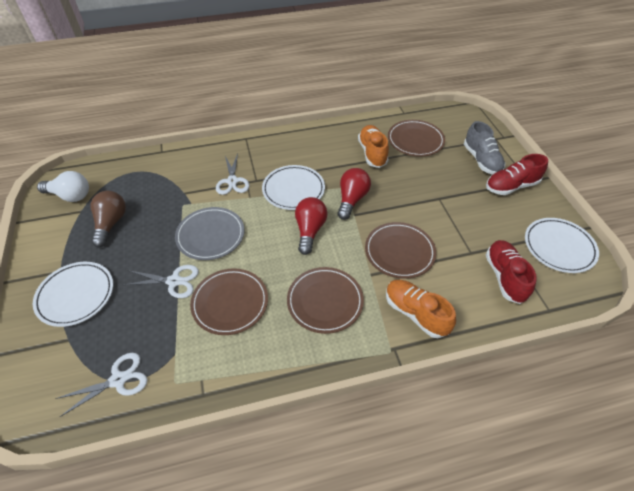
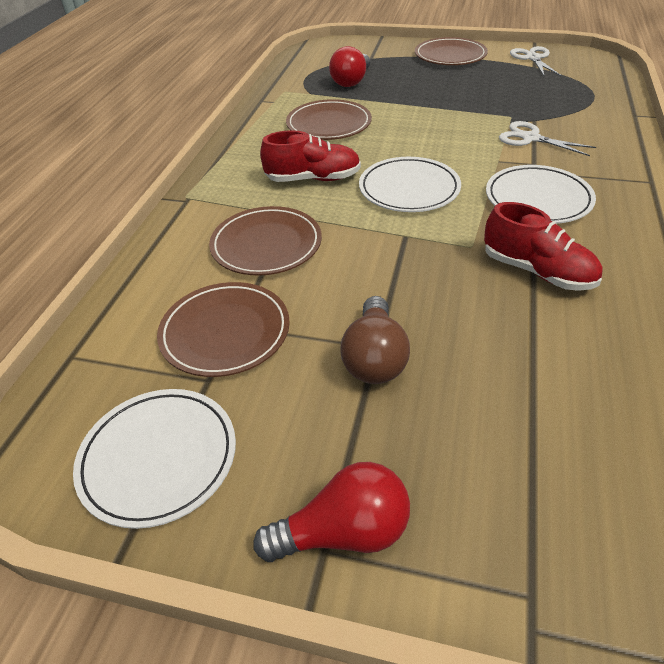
grey plate: [175,207,244,260] = 1 -> none = 0
grey shoe: [464,121,505,175] = 1 -> none = 0
orange shoe: [358,125,389,168] [386,280,456,338] = 2 -> none = 0
white light bulb: [37,171,89,202] = 1 -> none = 0
white scissors: [55,353,147,417] [124,265,199,298] [216,153,249,195] = 3 -> [499,121,596,156] [510,46,561,76] = 2

